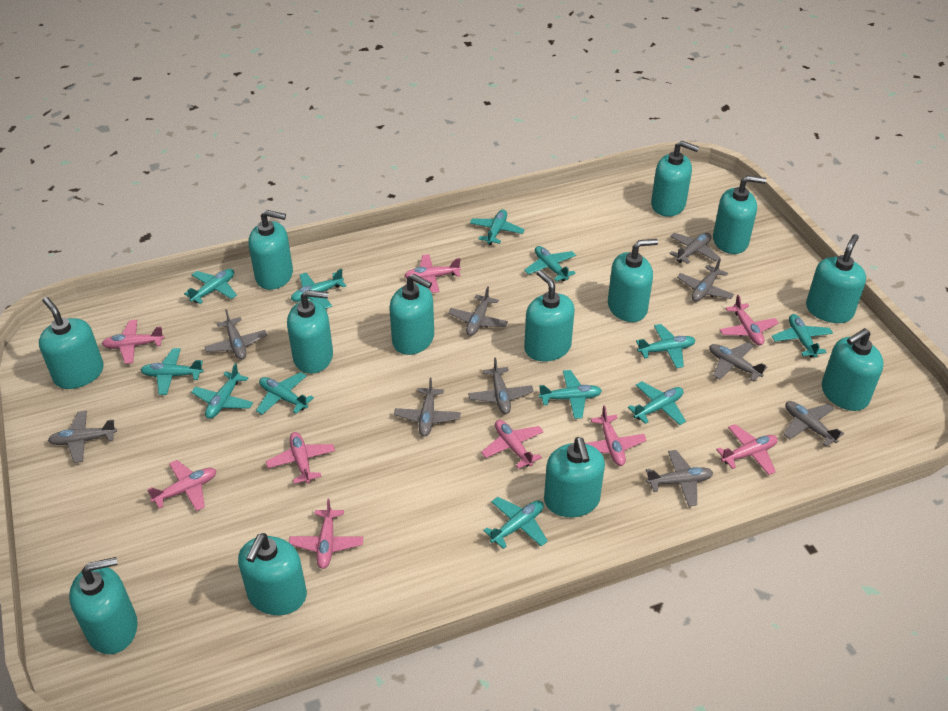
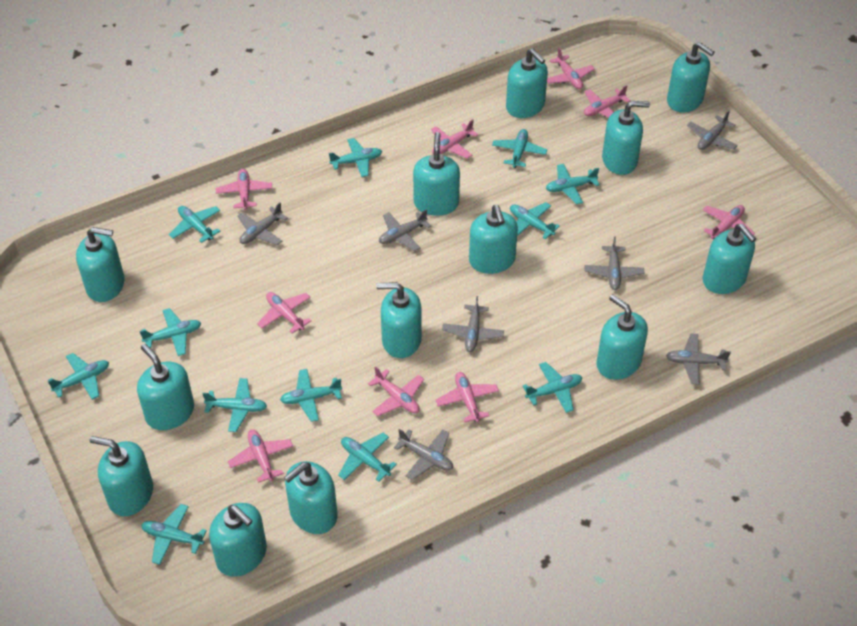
grey plane: [48,411,117,463] [204,309,267,360] [394,378,461,437] [448,286,508,336] [468,357,534,414] [646,450,713,506] [669,233,720,264] [677,258,734,302] [709,342,767,381] [783,401,844,446] = 10 -> [237,202,288,245] [379,209,431,251] [394,429,453,480] [442,296,504,352] [584,237,644,290] [666,333,731,385] [687,110,738,150] = 7

